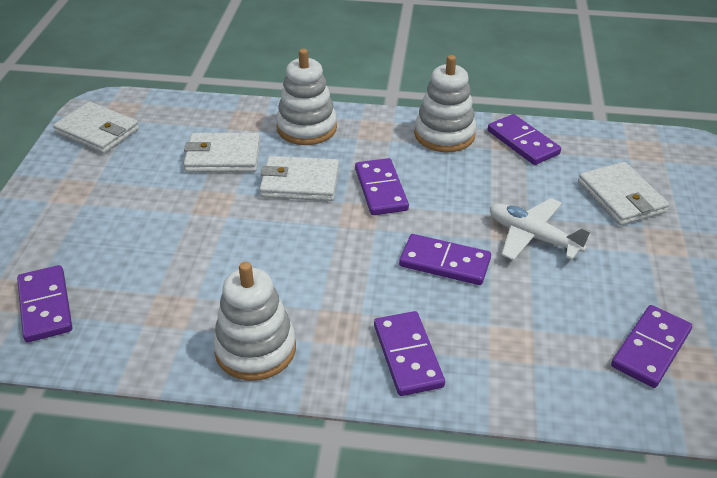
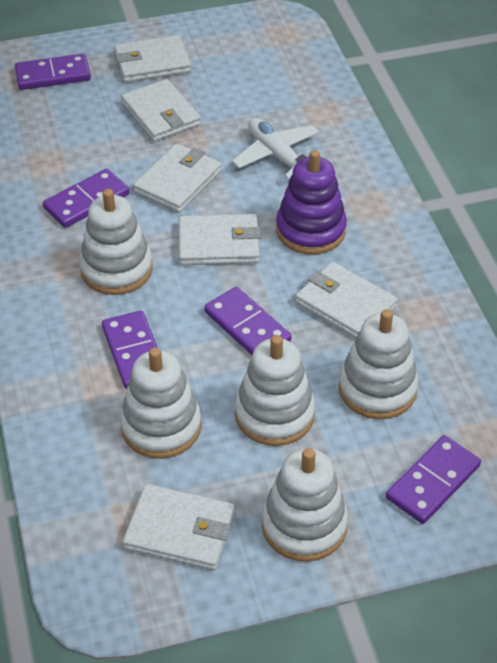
purple domino: [17,265,72,342] [355,158,409,215] [374,311,445,396] [399,234,491,285] [488,114,561,165] [611,305,692,388] = 6 -> [15,54,91,90] [43,169,130,228] [102,311,158,389] [204,287,291,355] [386,435,481,524] = 5
purple stacking toy: none = 0 -> [276,150,347,255] = 1
white stacking toy: [213,262,296,381] [276,49,337,145] [414,55,476,152] = 3 -> [79,189,153,295] [120,347,202,459] [235,335,315,446] [262,448,348,562] [338,309,419,419] = 5
white wallet: [53,102,139,154] [184,133,261,172] [259,156,339,201] [578,162,669,226] = 4 -> [114,35,191,83] [121,79,201,142] [123,484,235,570] [133,143,222,213] [179,214,261,265] [295,262,398,339] = 6

